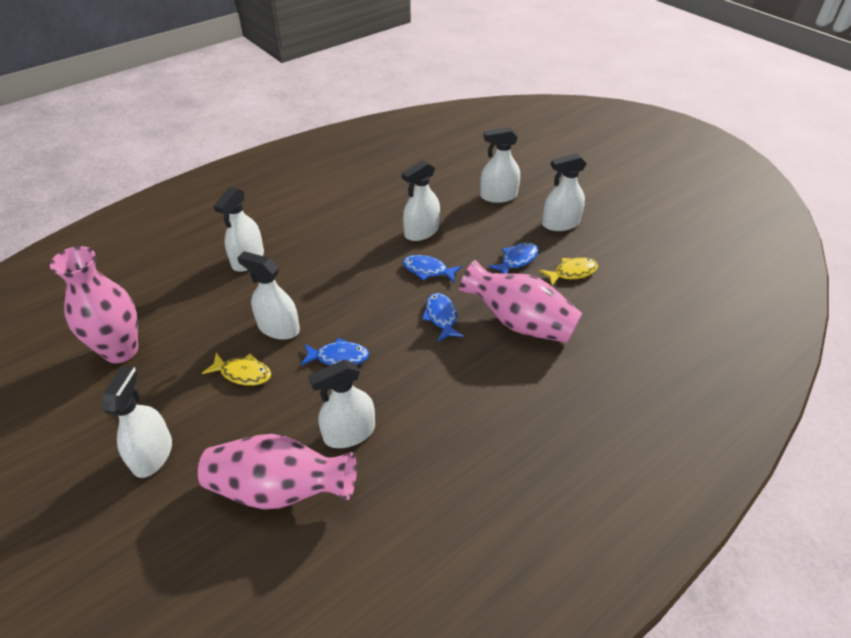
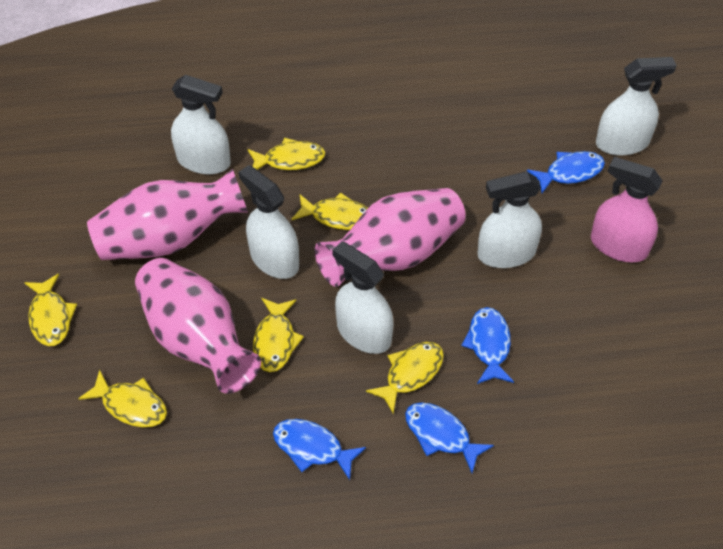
pink spray bottle: none = 0 -> [591,157,663,262] = 1
white spray bottle: [102,366,172,478] [214,187,264,272] [237,251,300,340] [308,360,375,448] [402,160,440,241] [480,127,520,203] [542,153,587,231] = 7 -> [171,75,231,175] [239,165,299,279] [332,241,394,354] [478,172,542,268] [596,57,677,156] = 5
yellow fish: [202,353,271,386] [539,257,598,286] = 2 -> [24,274,77,346] [78,370,167,427] [247,138,325,170] [253,298,304,372] [291,192,368,230] [366,342,444,414] = 6

